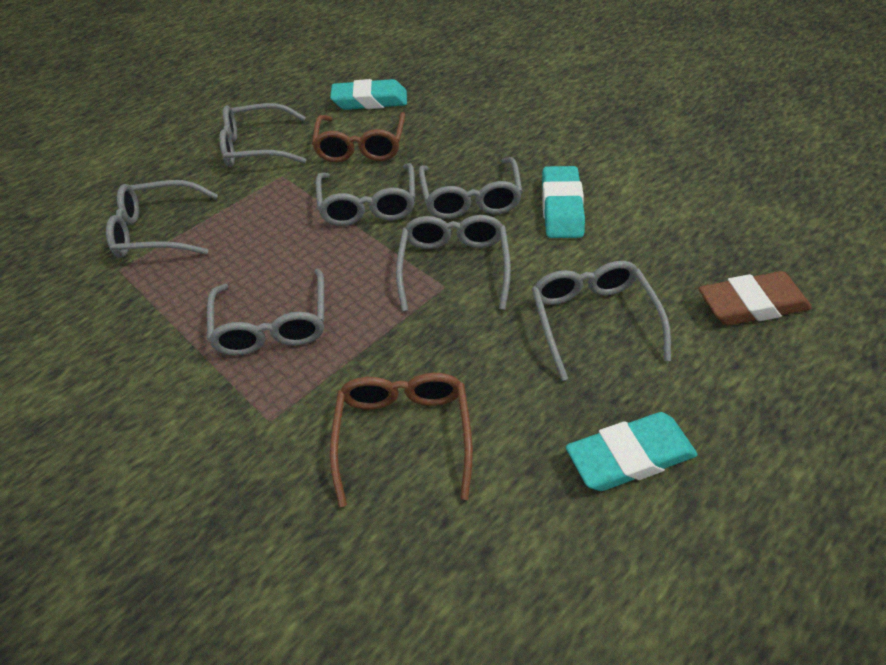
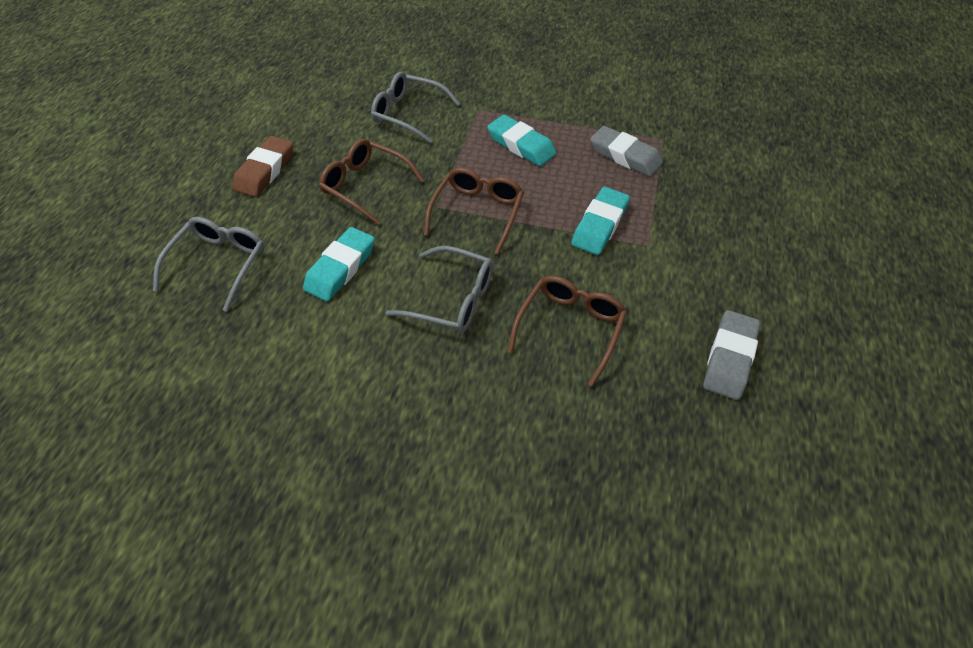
brown glasses: [312,112,405,162] [330,373,473,507] = 2 -> [319,139,425,225] [424,167,524,255] [507,276,627,387] = 3
grey eraser: none = 0 -> [590,126,663,177] [703,310,760,400] = 2
grey glasses: [106,180,218,258] [207,269,324,356] [219,103,306,167] [316,163,415,226] [396,215,511,311] [419,157,522,219] [532,261,671,381] = 7 -> [153,217,265,312] [371,72,460,143] [385,246,493,333] = 3

